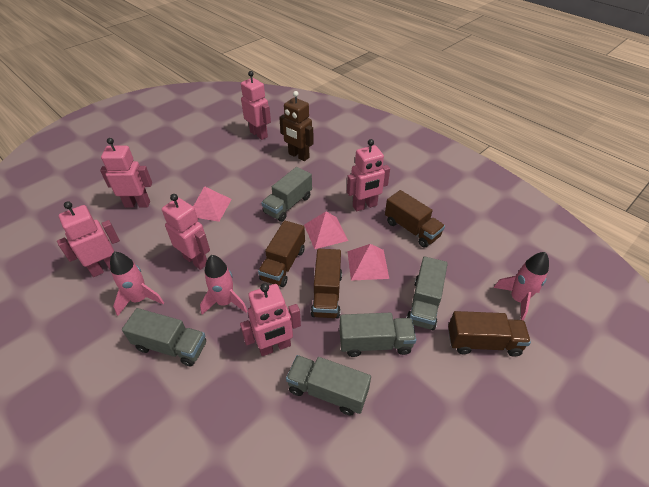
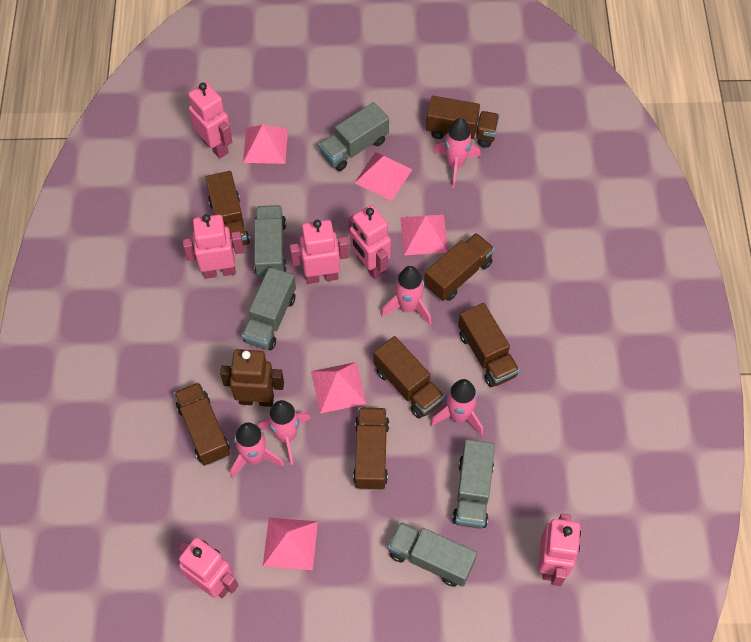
brown truck: [258,220,305,287] [311,249,342,318] [385,190,445,248] [448,311,531,357] = 4 -> [174,382,230,466] [205,171,250,248] [353,407,389,490] [374,336,445,419] [424,233,495,301] [426,96,499,148] [458,303,520,387] = 7
pink pyramid: [193,186,232,222] [304,212,348,249] [347,244,389,281] = 3 -> [243,125,288,164] [263,518,318,570] [311,362,366,414] [355,152,412,201] [400,215,448,255] = 5
pink rocket: [110,252,164,316] [200,255,248,315] [493,252,549,320] = 3 -> [230,422,284,479] [258,400,311,465] [381,266,431,325] [430,379,483,436] [433,118,481,188] = 5

